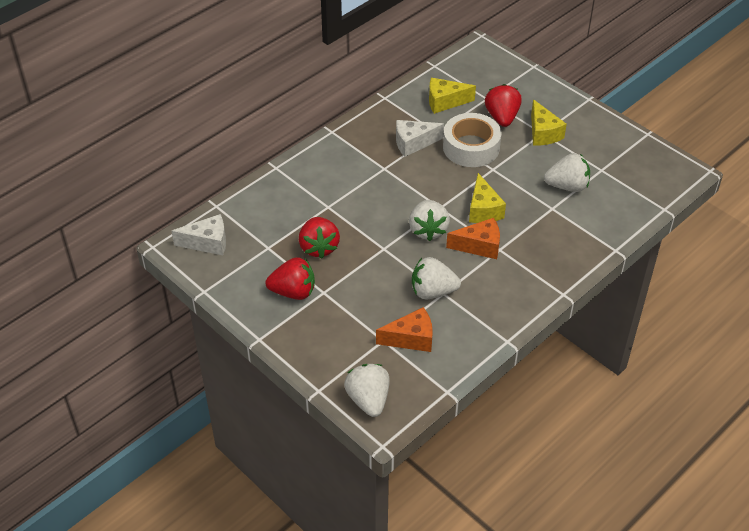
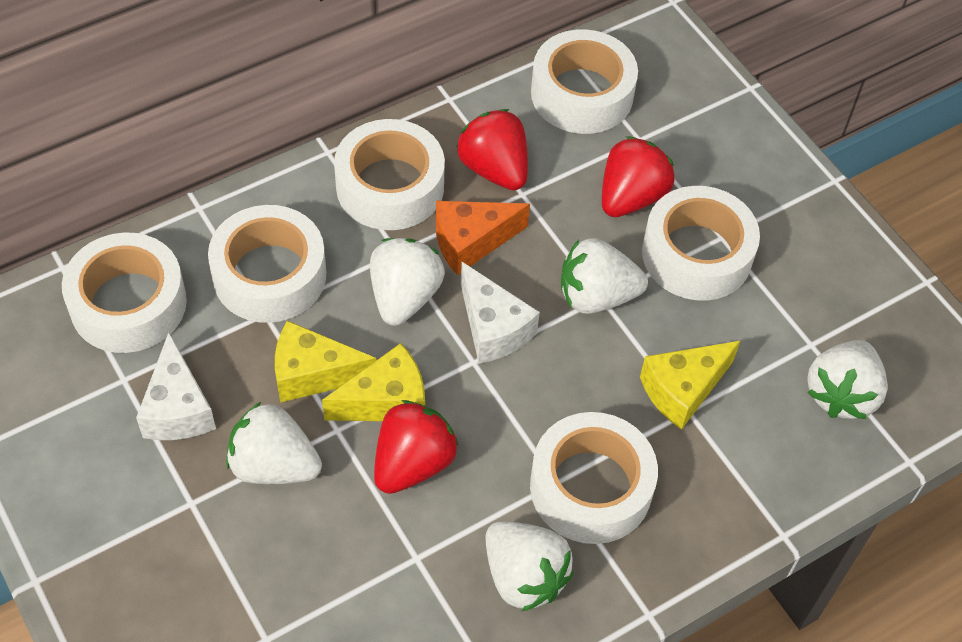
orange cheese: [376,307,433,352] [446,218,500,259] = 2 -> [436,201,530,275] = 1
white strawberry: [344,364,390,417] [409,200,450,241] [412,257,461,299] [544,153,590,192] = 4 -> [226,401,322,484] [370,238,445,326] [486,521,574,612] [561,238,648,314] [807,340,888,419] = 5
white tape: [443,113,501,167] = 1 -> [62,233,187,353] [208,205,326,323] [334,119,445,230] [530,412,658,544] [531,29,638,134] [642,186,760,301] = 6

